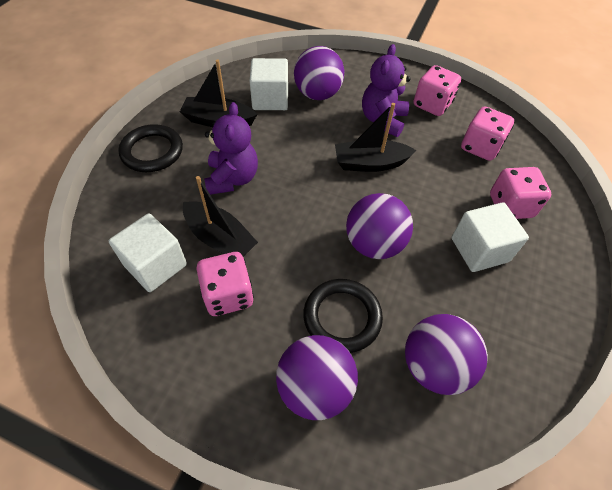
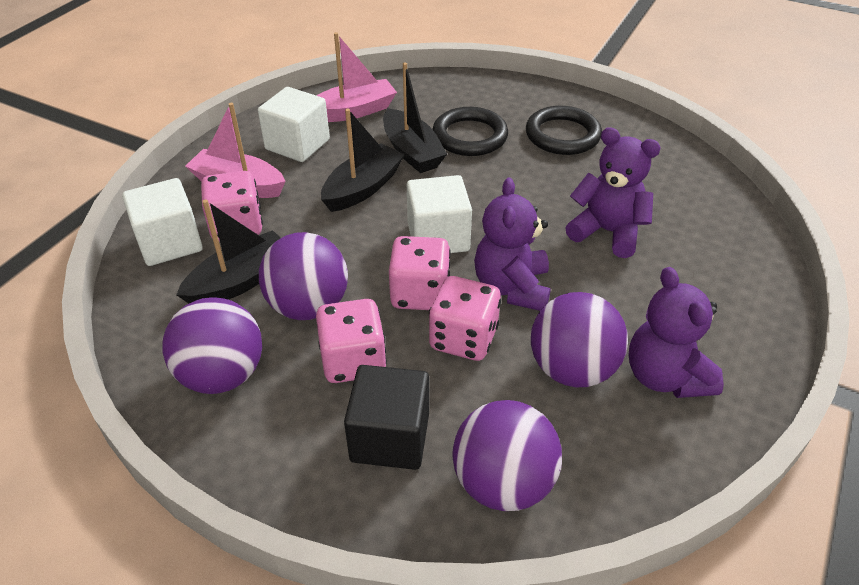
black cube: none = 0 -> [344,365,429,470] = 1
pink boat: none = 0 -> [185,103,285,198] [316,32,397,122] = 2
purple teddy bear: [204,102,258,195] [362,44,410,137] = 2 -> [474,178,551,311] [565,127,661,258] [629,267,724,398] = 3

